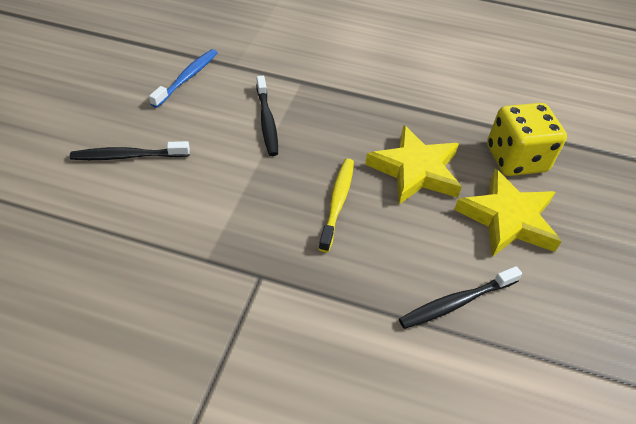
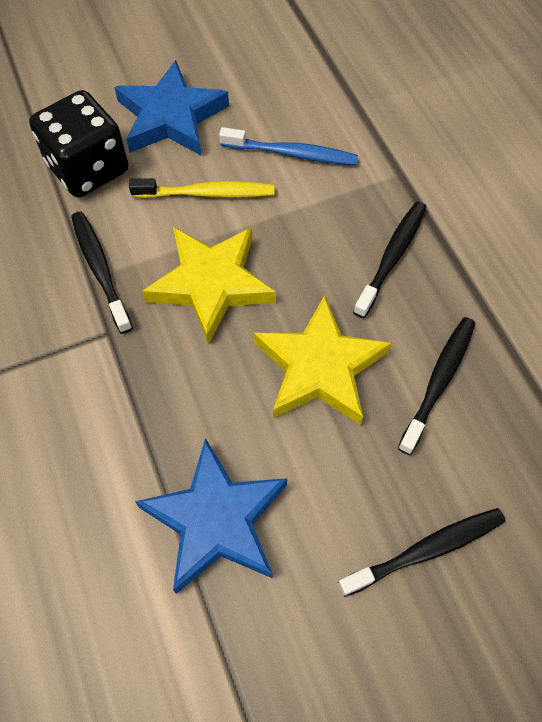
black dice: none = 0 -> [29,90,128,197] = 1
black toothbrush: [70,141,190,160] [256,76,278,156] [399,266,522,329] = 3 -> [71,212,133,334] [338,508,505,597] [353,201,426,318] [398,317,476,455] = 4
blue star: none = 0 -> [114,60,229,155] [135,438,287,594] = 2
yellow dice: [487,103,567,176] = 1 -> none = 0

